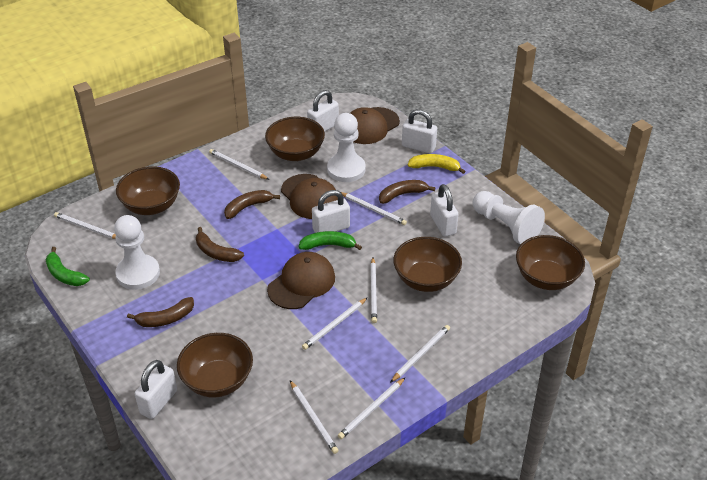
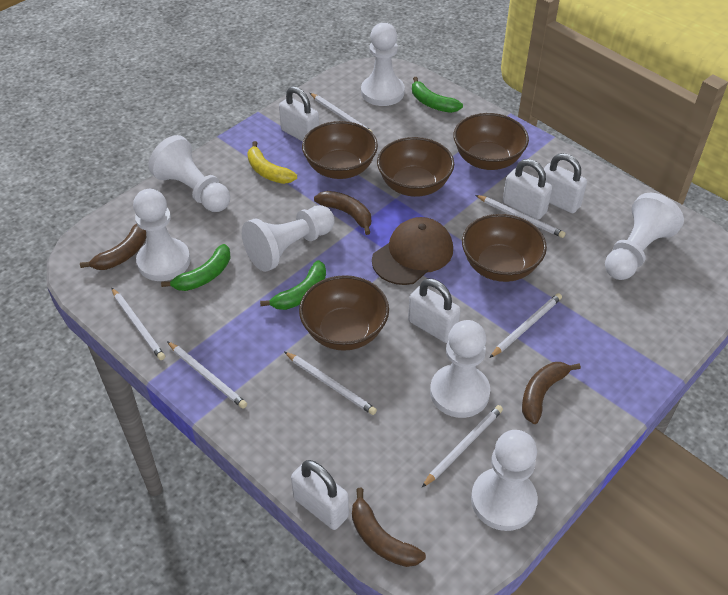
brown cap: [267,252,335,309] [281,174,338,219] [350,107,400,144] = 3 -> [372,217,453,285] = 1
green banana: [45,247,90,286] [299,231,362,250] = 2 -> [161,244,231,291] [260,260,326,310] [412,77,463,113] = 3
white pawn: [114,215,160,290] [327,113,366,182] [472,191,545,245] = 3 -> [133,189,190,281] [148,135,230,212] [242,205,335,272] [361,23,405,106] [430,320,490,418] [471,430,538,531] [605,193,684,280] = 7
white pencil: [54,212,116,239] [209,149,269,180] [290,380,339,454] [302,298,367,350] [338,377,406,439] [341,192,407,225] [370,257,377,323] [390,325,450,383] = 8 -> [111,288,165,360] [167,341,247,409] [285,352,377,415] [310,93,372,132] [422,405,503,487] [476,195,565,238] [490,293,562,358] = 7

